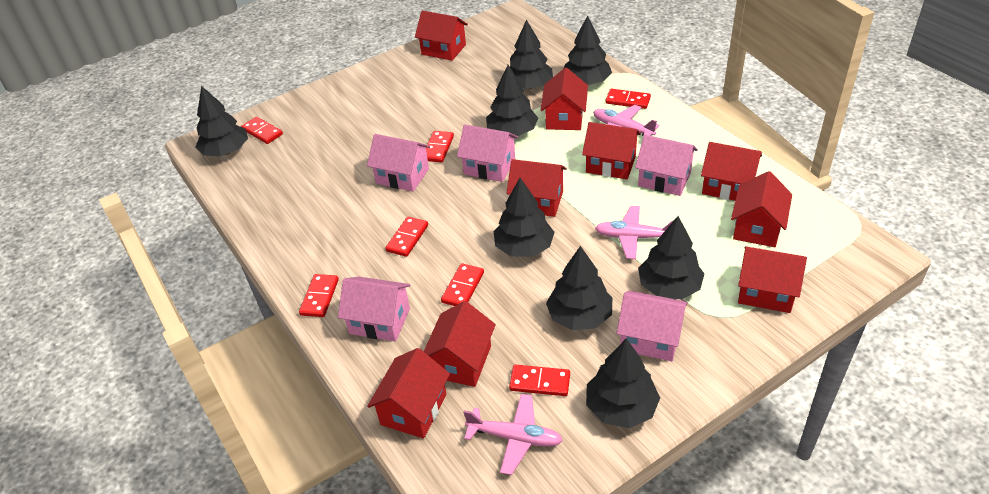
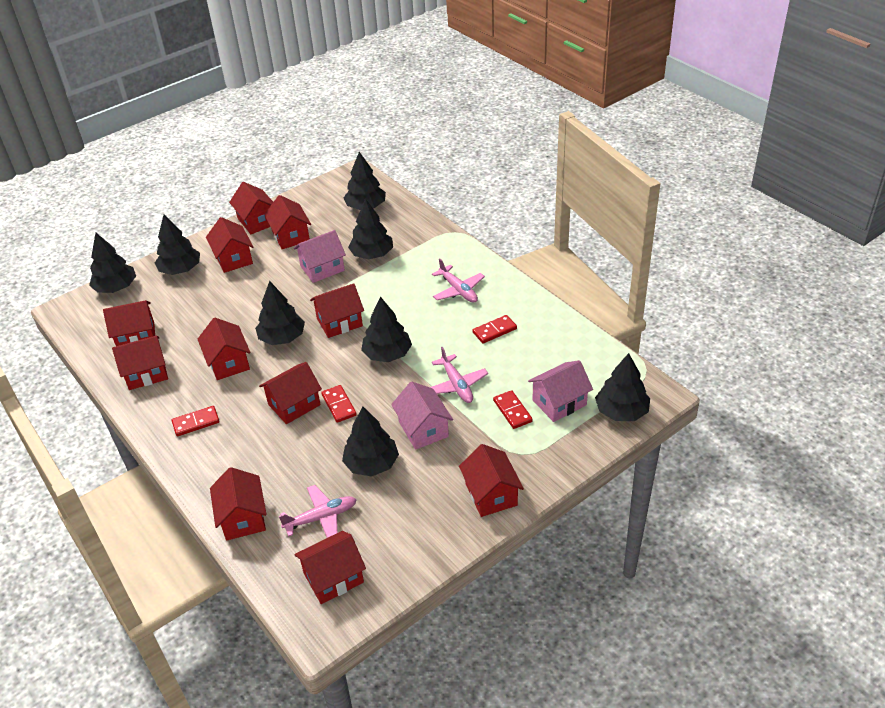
pink house: [338,277,411,342] [367,134,430,192] [457,124,518,182] [617,291,688,361] [635,135,698,196] = 5 -> [294,230,346,283] [391,382,453,450] [528,360,593,422] = 3
red domino: [241,117,283,144] [299,274,339,317] [385,216,428,257] [426,131,454,163] [441,263,484,306] [509,364,570,396] [606,89,651,109] = 7 -> [172,406,219,436] [321,385,357,423] [473,315,517,344] [493,390,533,429] = 4
red house: [367,348,450,438] [415,11,468,61] [424,301,496,387] [507,159,567,217] [540,68,588,130] [582,122,641,179] [701,142,762,201] [731,171,792,247] [738,246,807,313] = 9 -> [103,300,155,346] [112,336,168,390] [198,318,251,380] [206,217,253,273] [210,467,267,540] [229,182,273,234] [259,362,322,424] [264,195,311,249] [294,531,366,604] [310,283,364,338] [459,444,524,517] = 11

